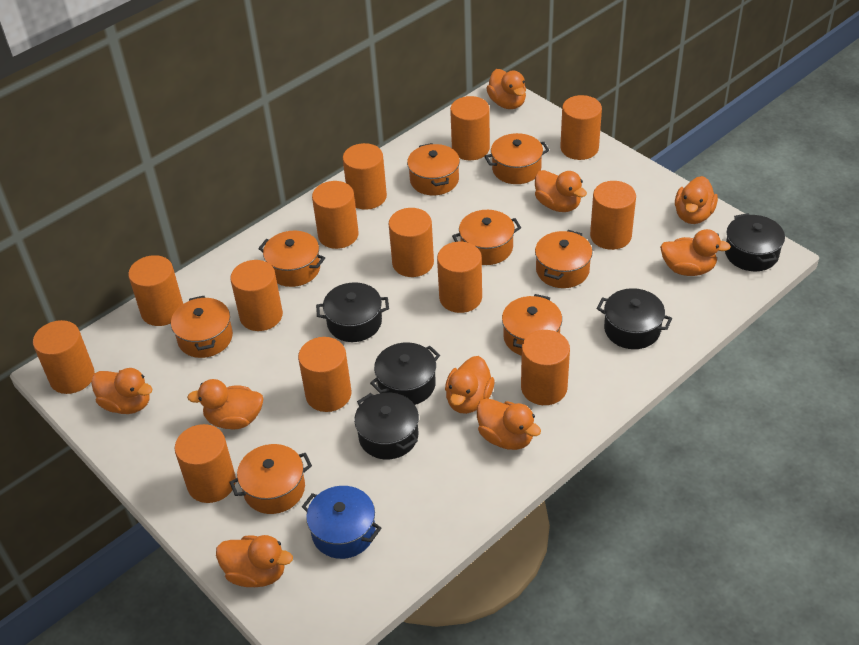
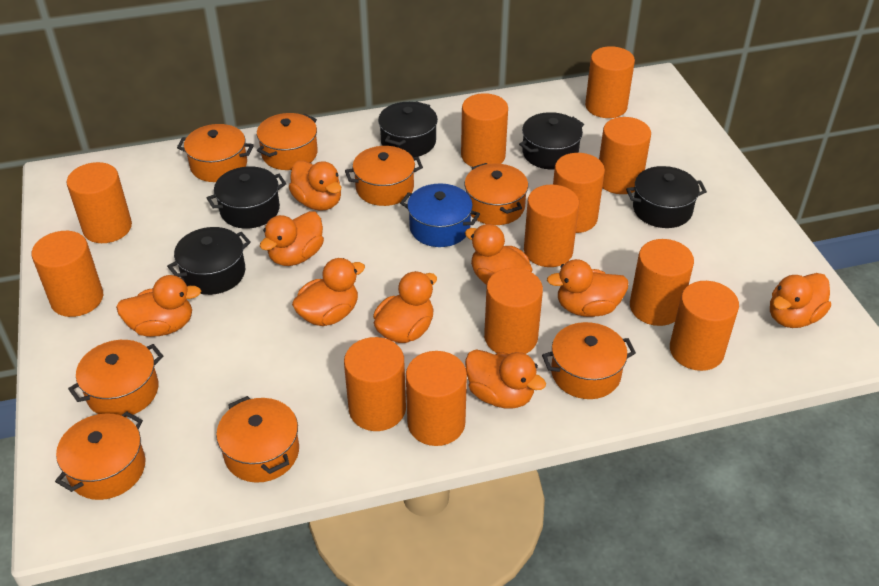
orange cylinder: [33,320,95,394] [128,255,183,326] [174,424,236,503] [230,260,283,331] [298,337,351,412] [312,181,359,249] [343,143,387,210] [389,208,434,277] [437,242,482,313] [450,96,490,160] [521,330,570,405] [560,95,602,160] [590,181,636,250] = 13 -> [31,231,103,317] [67,162,132,243] [344,337,406,431] [406,351,467,446] [461,93,508,167] [484,268,543,354] [524,184,579,267] [553,153,605,233] [585,46,635,118] [599,117,651,194] [630,239,694,326] [670,281,739,371] = 12

